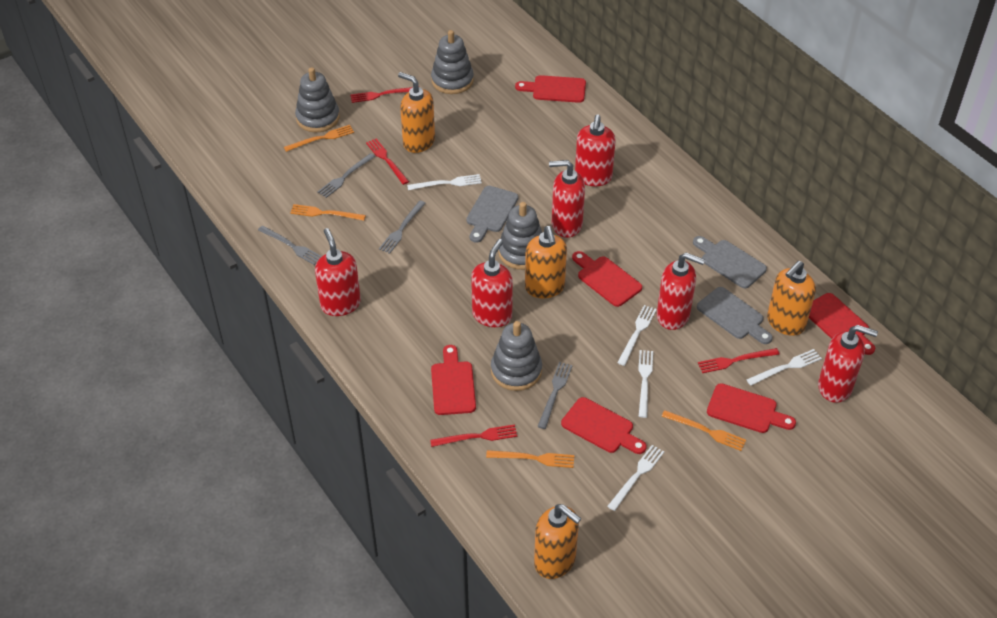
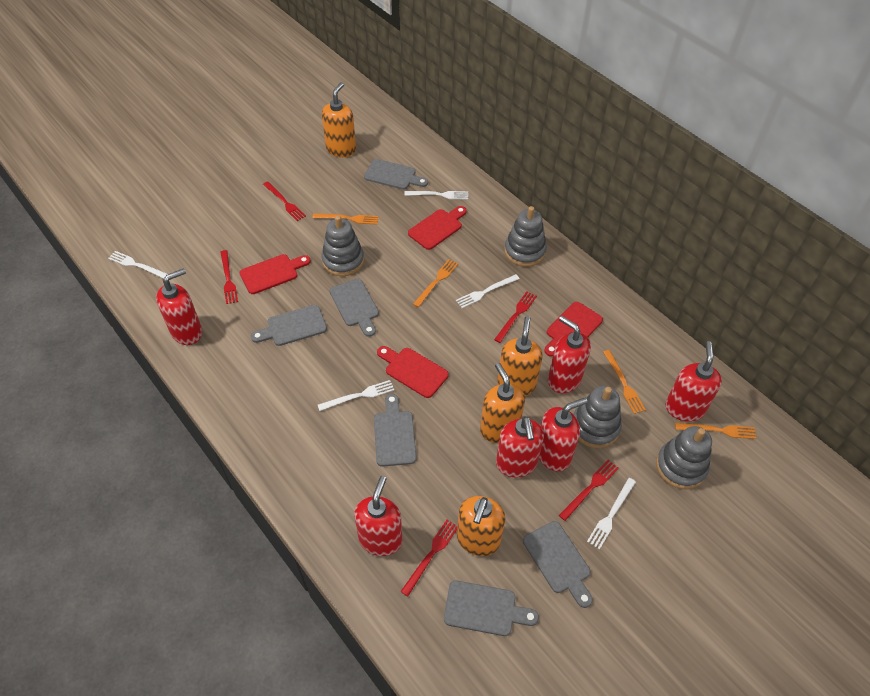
grey cutting board: [466,186,518,243] [693,236,767,288] [697,287,773,344] = 3 -> [251,305,327,346] [330,279,379,337] [364,159,428,190] [374,394,417,467] [444,580,539,636] [523,521,593,608] = 6
grey fork: [258,226,322,265] [317,153,375,198] [379,201,426,254] [537,362,572,429] = 4 -> none = 0
red cutting board: [431,345,476,415] [515,75,586,103] [561,397,647,454] [572,251,642,307] [707,383,796,433] [809,293,875,355] = 6 -> [239,254,311,294] [377,346,449,398] [408,206,467,250] [544,302,603,357] = 4
red fork: [350,87,413,103] [366,138,409,185] [430,424,517,447] [698,348,779,373] = 4 -> [220,250,238,304] [263,181,306,221] [400,520,458,596] [494,291,537,343] [559,460,619,521] = 5

